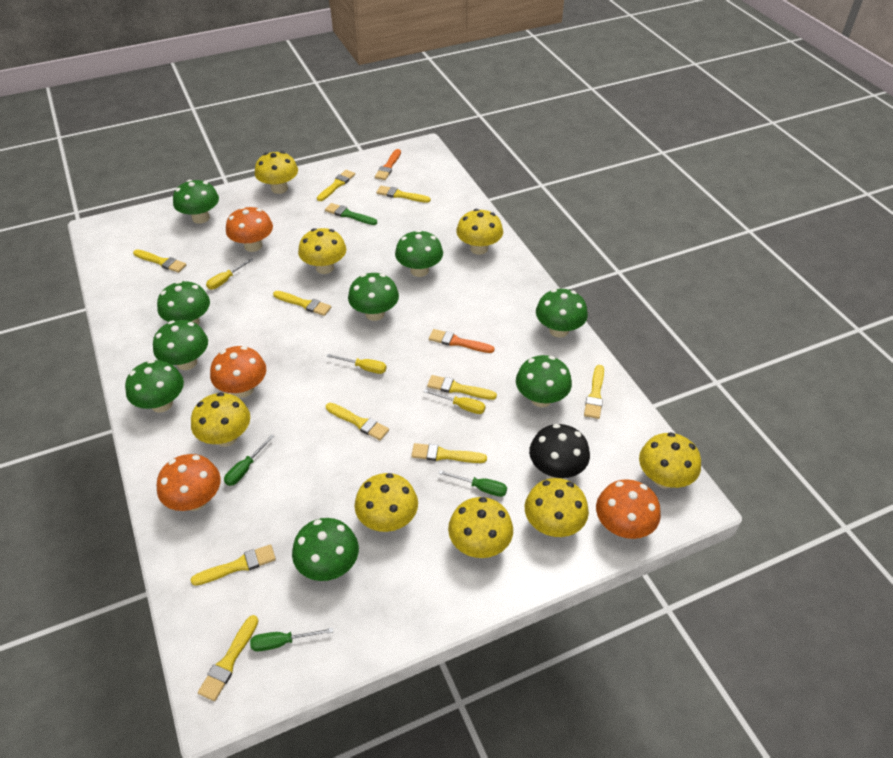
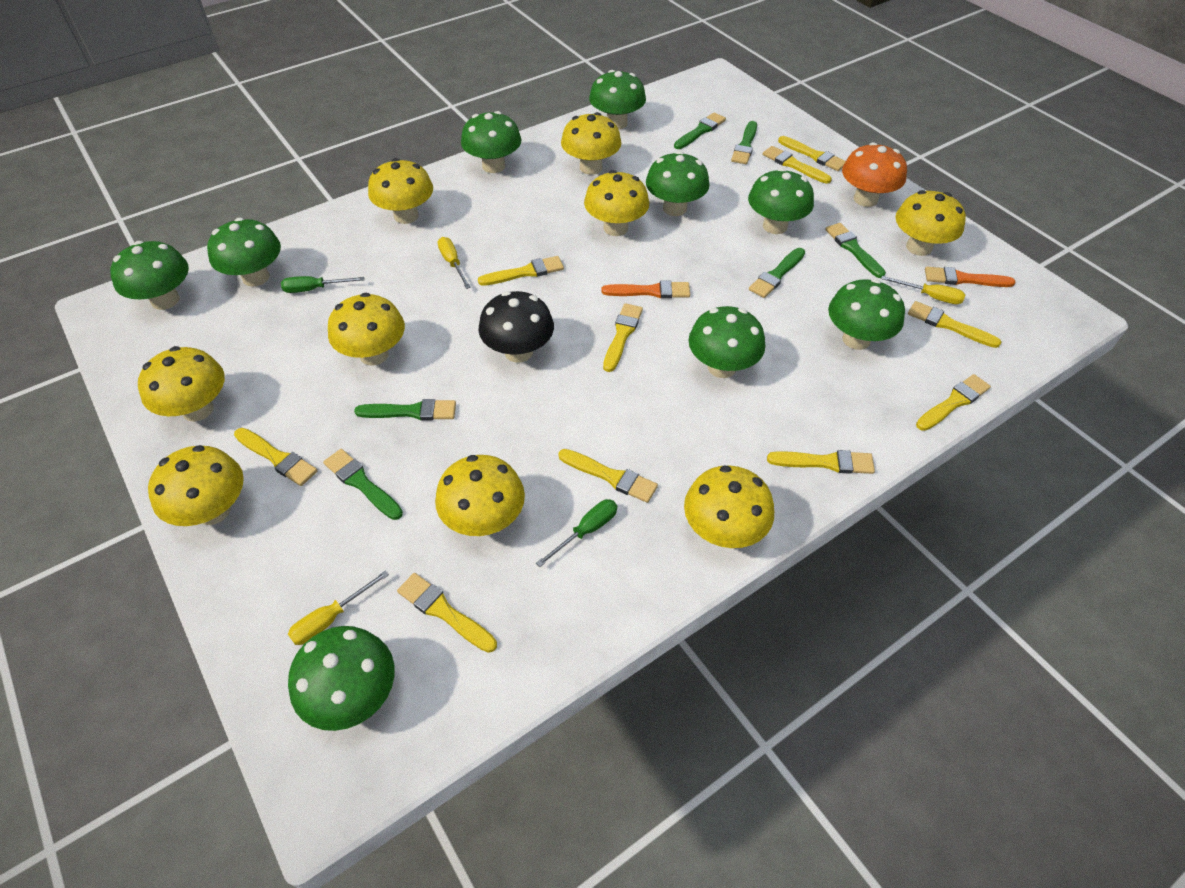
green brush: [325,203,377,225] = 1 -> [323,449,403,520] [354,399,456,420] [674,112,726,149] [731,121,757,164] [749,248,805,298] [825,223,886,278] = 6
green screwdriver: [224,434,275,486] [250,628,333,652] [438,470,507,497] = 3 -> [281,276,365,293] [536,499,617,567] = 2
orange mushroom: [156,454,221,511] [210,346,266,398] [226,207,273,252] [596,479,661,539] = 4 -> [842,142,907,207] = 1
yellow mushroom: [191,392,250,447] [255,151,298,194] [298,228,347,274] [354,473,418,532] [448,497,513,558] [456,209,503,255] [525,478,589,537] [639,432,701,489] = 8 -> [138,346,225,422] [148,445,244,526] [328,293,405,365] [368,158,433,224] [435,455,525,536] [561,112,622,175] [584,170,649,236] [684,465,774,548] [895,190,966,256] = 9

